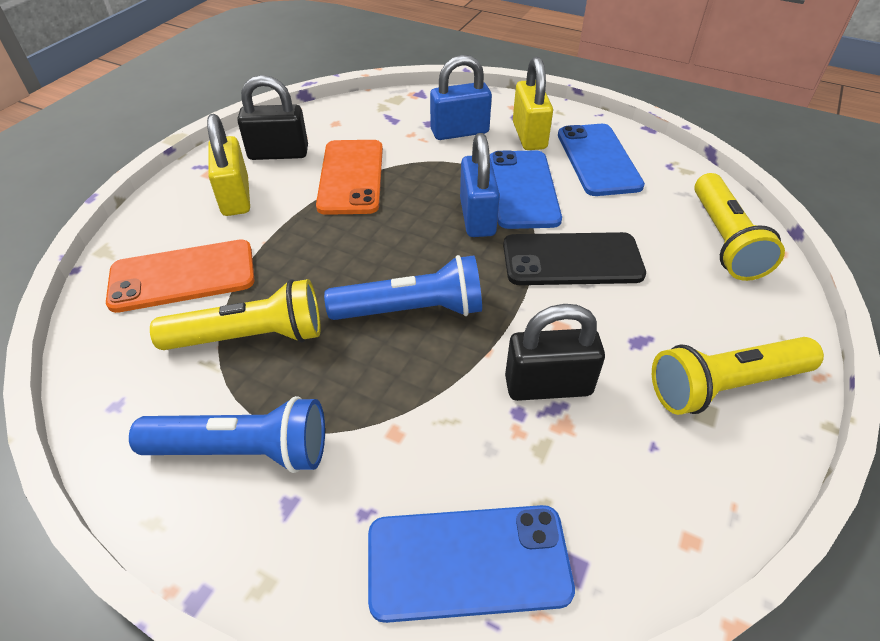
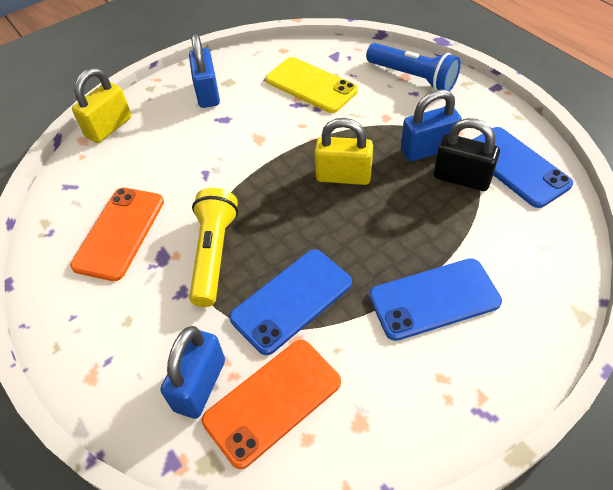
black padlock: [237,75,308,160] [505,304,605,401] = 2 -> [434,118,500,191] = 1
black phone: [503,232,646,285] = 1 -> none = 0
blue flashlight: [129,396,325,473] [324,255,482,320] = 2 -> [366,43,461,91] = 1
blue padlock: [430,55,492,140] [460,133,500,237] = 2 -> [160,326,225,419] [189,33,220,108] [401,89,462,161] = 3
yellow flashlight: [150,279,321,350] [652,337,824,415] [694,173,785,281] = 3 -> [189,188,238,307] = 1
yellow phone: none = 0 -> [265,57,358,113] = 1

